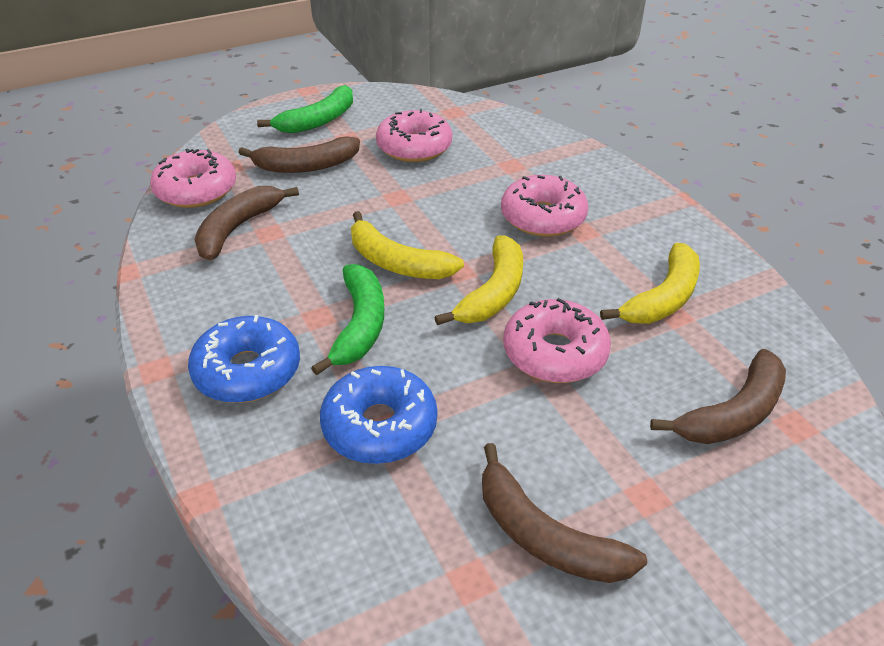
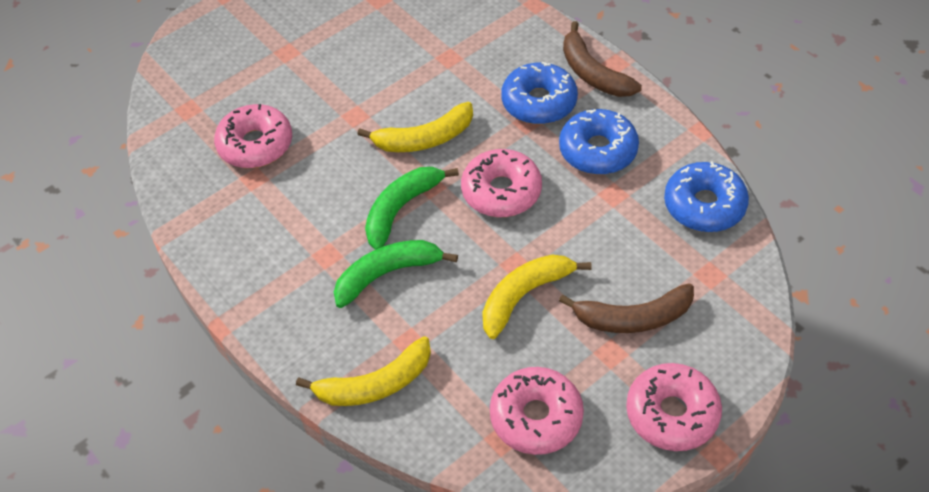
blue donut: [188,315,300,403] [320,366,437,464] = 2 -> [501,62,578,124] [559,109,639,175] [664,161,749,232] = 3
brown banana: [195,186,299,260] [238,136,360,173] [482,443,647,583] [650,349,786,444] = 4 -> [559,283,694,333] [563,21,642,97] = 2

